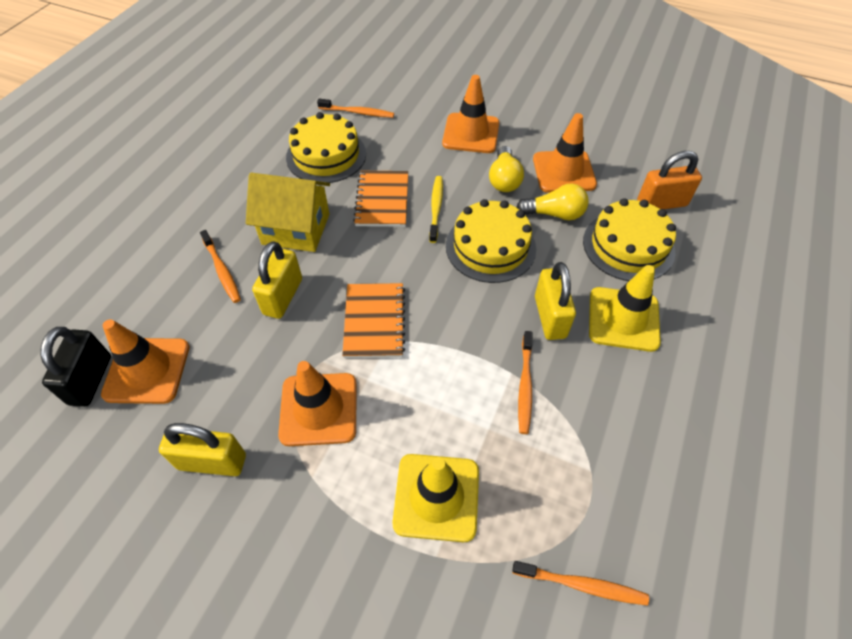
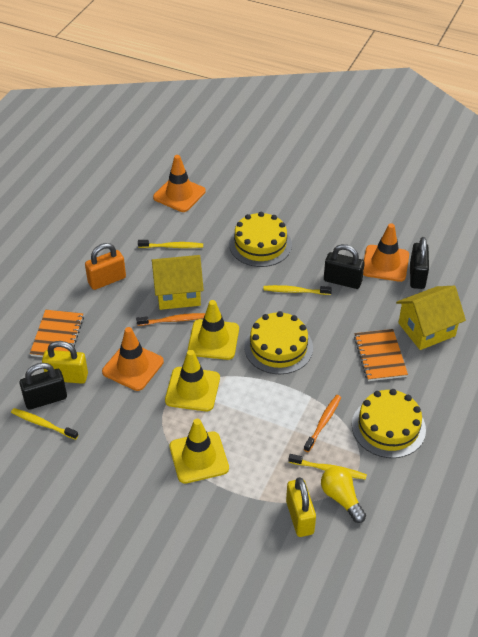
black padlock: [40,327,111,407] = 1 -> [20,363,67,410] [324,244,365,289] [410,237,429,289] = 3
orange toothbrush: [200,230,241,303] [317,98,394,118] [512,561,649,606] [518,331,533,434] = 4 -> [136,313,205,326] [304,395,341,452] = 2
orange traffic cone: [101,319,189,404] [278,361,357,446] [442,75,499,153] [533,113,597,193] = 4 -> [102,327,164,391] [153,155,206,212] [363,224,409,282] = 3
yellow house: [246,173,330,252] = 1 -> [151,255,204,310] [396,286,466,350] = 2
yellow light bulb: [489,146,524,192] [516,184,589,220] = 2 -> [321,466,366,523] = 1
yellow padlock: [159,423,246,476] [252,241,302,319] [535,262,576,340] = 3 -> [42,341,88,384] [286,477,316,537] = 2
yellow toothbrush: [429,176,443,243] = 1 -> [11,408,78,440] [138,240,203,248] [263,285,332,295] [288,454,367,480] = 4
yellow traffic cone: [392,454,479,542] [589,265,661,352] = 2 -> [165,350,220,411] [170,419,229,484] [188,300,239,360] = 3

